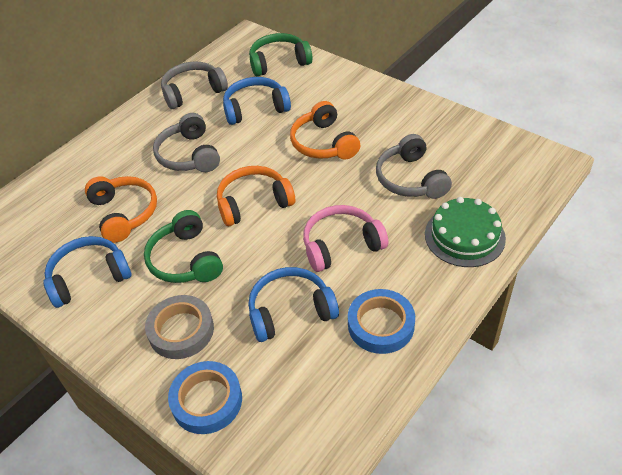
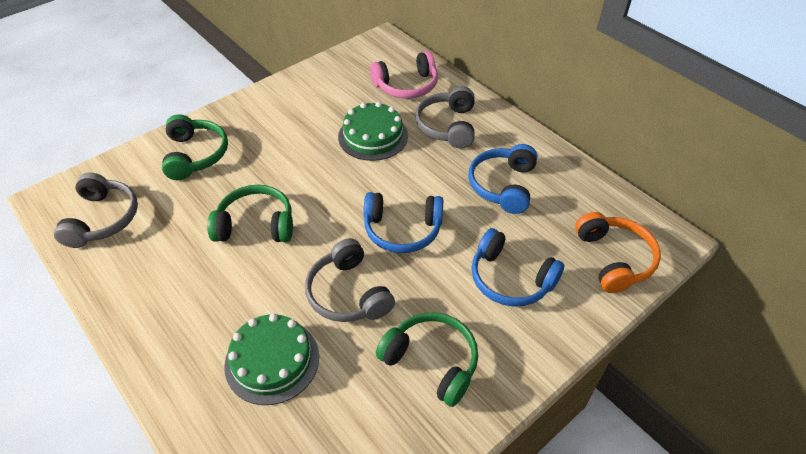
blue tape: [168,361,242,434] [348,289,415,354] = 2 -> none = 0
green cake: [425,197,506,267] = 1 -> [224,313,319,405] [338,102,408,161] = 2
green headphones: [144,210,223,283] [249,33,312,76] = 2 -> [162,114,228,180] [207,185,293,242] [376,312,478,407] = 3
grey tape: [145,295,214,359] = 1 -> none = 0
orange headphones: [85,176,157,243] [217,166,295,226] [290,101,360,159] = 3 -> [575,212,661,293] = 1

